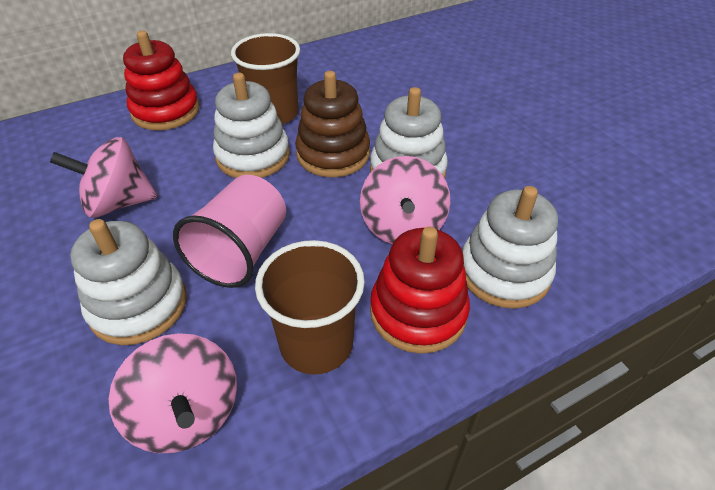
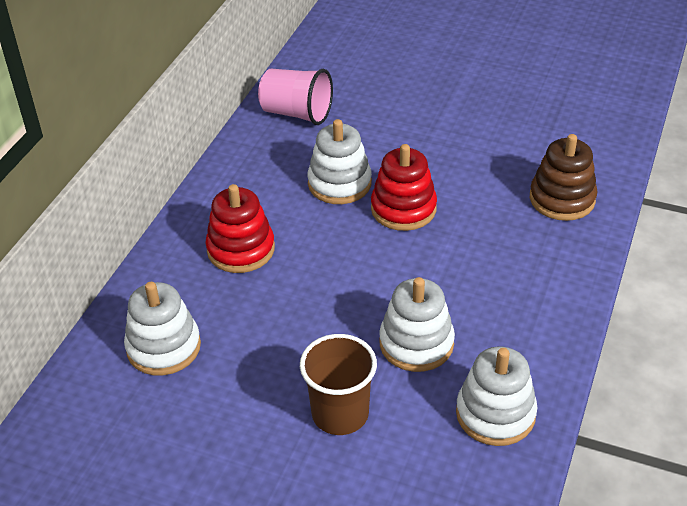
brown cup: [231,33,300,125] [255,240,365,374] = 2 -> [300,334,377,435] = 1
pink spinning top: [50,137,158,218] [109,333,237,453] [360,156,450,244] = 3 -> none = 0

